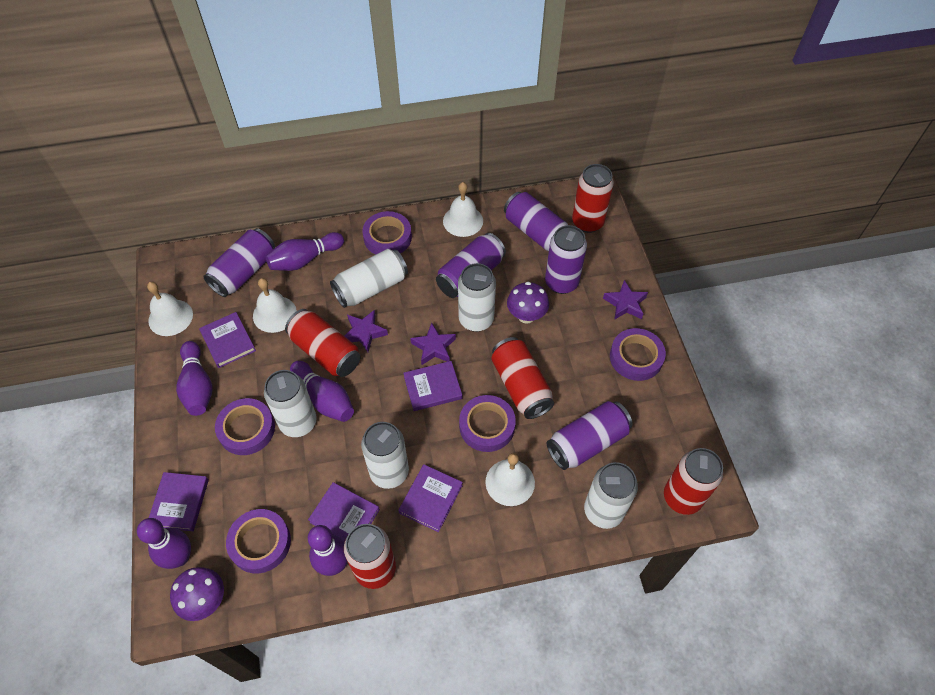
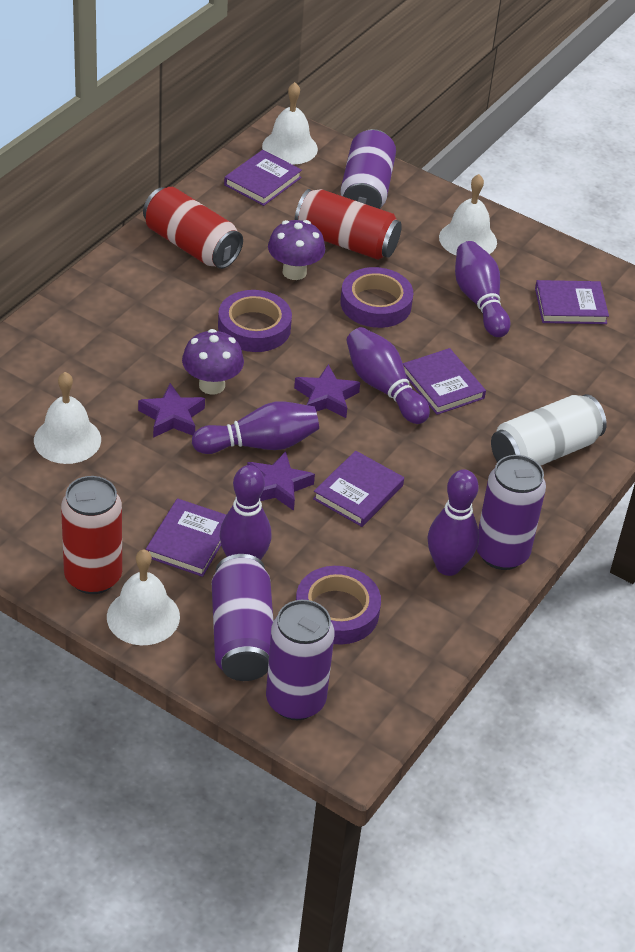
purple can: [204,228,275,297] [436,233,506,298] [504,192,568,251] [545,225,587,294] [547,401,633,470] = 5 -> [212,554,273,681] [266,600,335,720] [341,129,396,209] [477,455,546,570] = 4
purple tape: [215,398,275,455] [226,509,291,573] [363,211,412,255] [459,395,516,452] [610,328,666,381] = 5 -> [218,290,292,352] [296,566,381,645] [340,267,414,328] = 3
red can: [285,309,360,377] [344,524,396,589] [491,337,554,419] [572,164,614,233] [664,448,723,515] = 5 -> [61,476,122,594] [143,187,243,269] [295,189,402,260] = 3
white can: [264,370,317,437] [330,249,408,308] [361,422,409,489] [458,263,496,332] [584,462,638,529] = 5 -> [491,394,607,466] = 1

